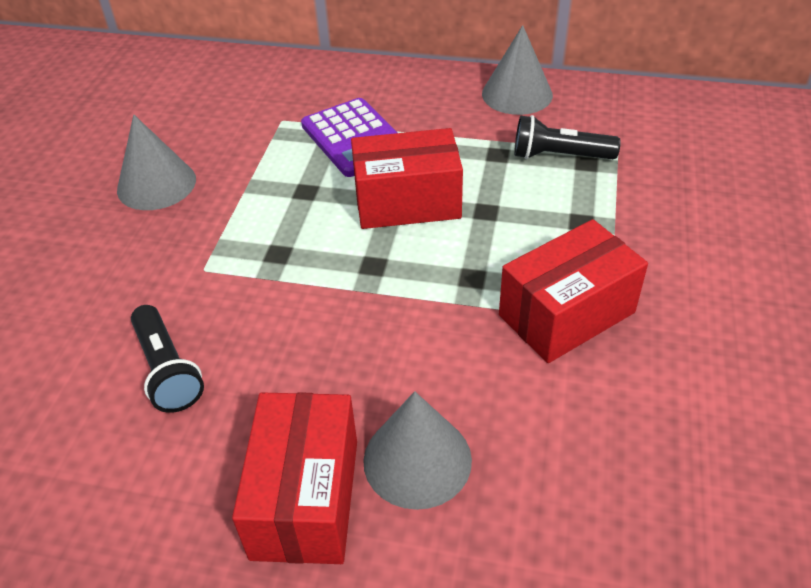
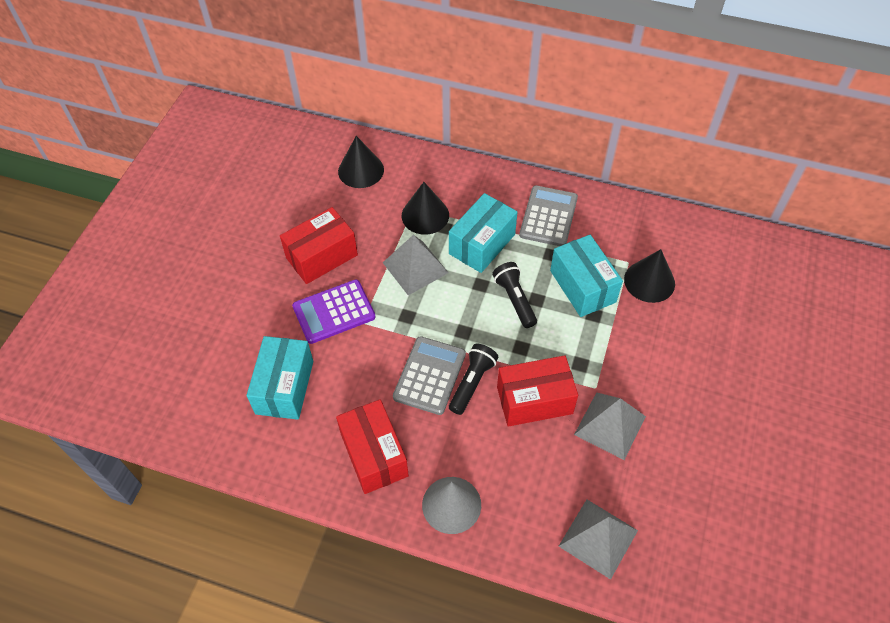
black cone: none = 0 -> [338,136,384,188] [402,182,449,235] [624,249,675,303] = 3
grey calculator: none = 0 -> [393,336,466,415] [519,185,578,246] = 2
grey cone: [117,115,196,210] [363,391,472,510] [482,25,553,115] = 3 -> [422,477,481,534] = 1
grey pyramid: none = 0 -> [383,235,449,295] [559,500,638,580] [574,392,646,460] = 3
turquoise box: none = 0 -> [246,336,313,420] [449,193,517,273] [550,235,623,317] = 3

